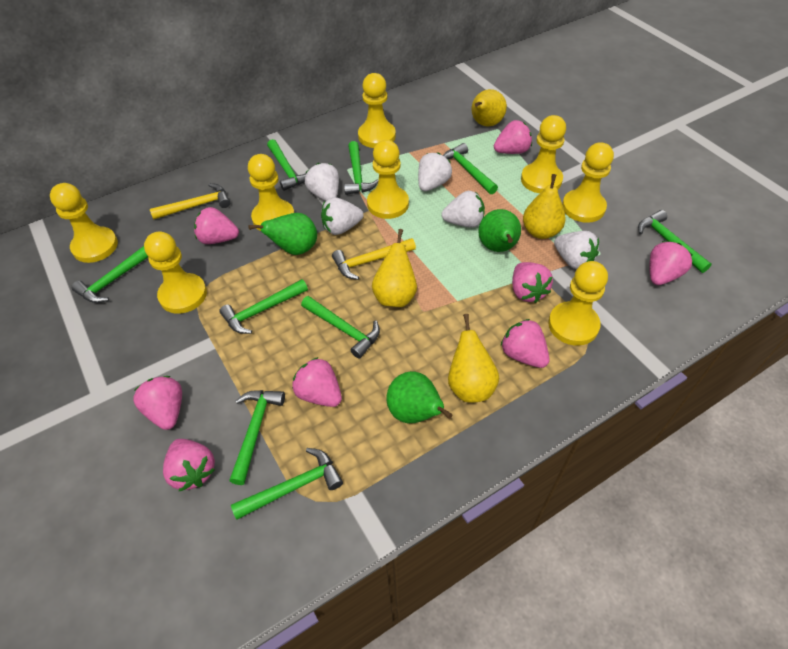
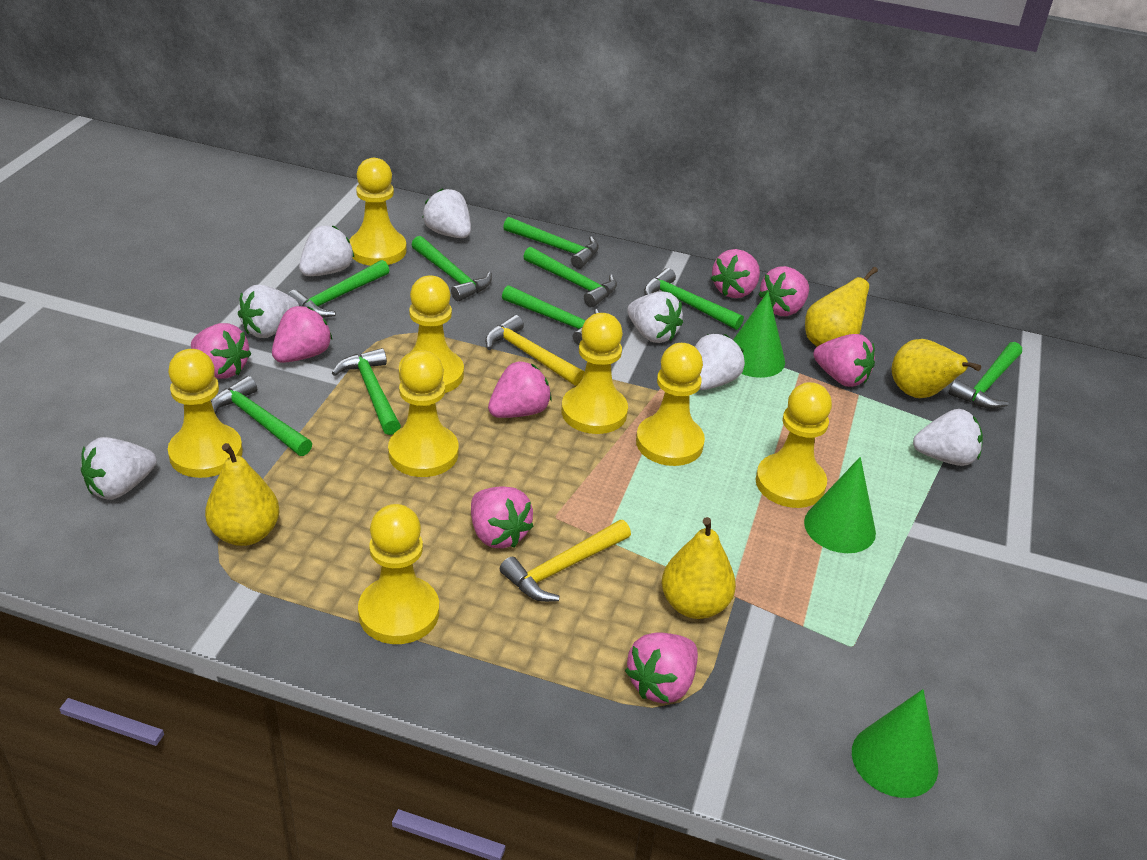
green cone: none = 0 -> [733,292,785,378] [804,457,876,553] [852,689,938,798] = 3
green pear: [248,213,317,255] [386,371,453,423] [478,209,521,252] = 3 -> none = 0
white strawberry: [305,163,339,201] [321,197,363,235] [418,152,452,191] [442,191,485,228] [554,231,599,269] = 5 -> [81,437,157,500] [238,285,299,338] [299,225,355,276] [422,189,471,238] [627,291,683,343] [695,334,745,390] [913,409,983,466] = 7

